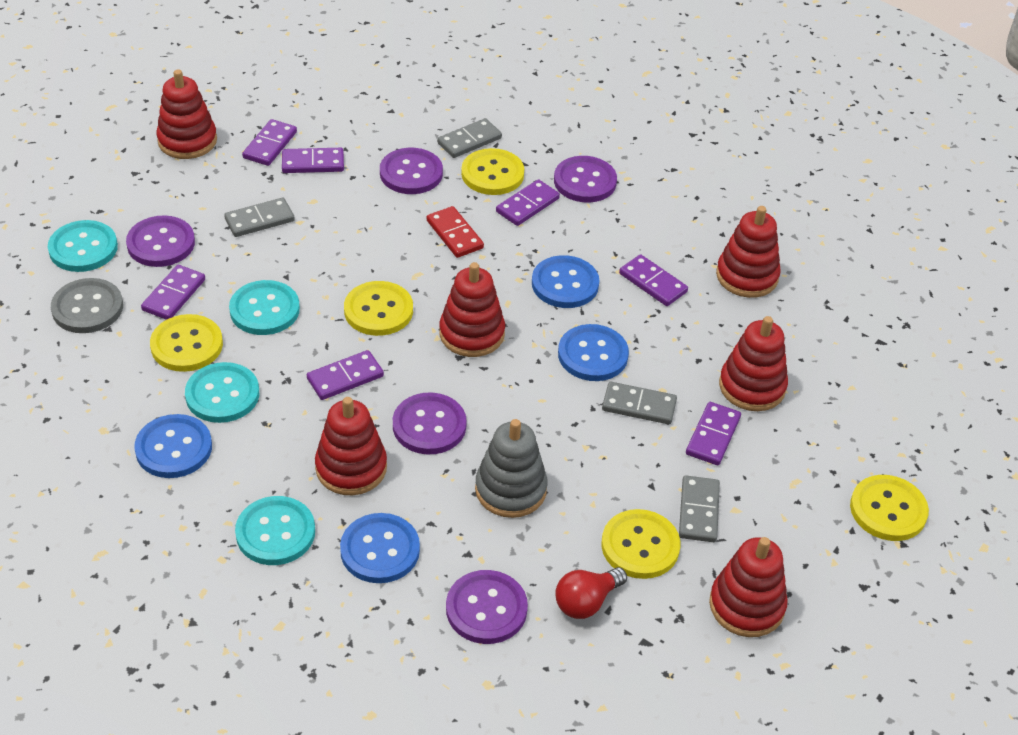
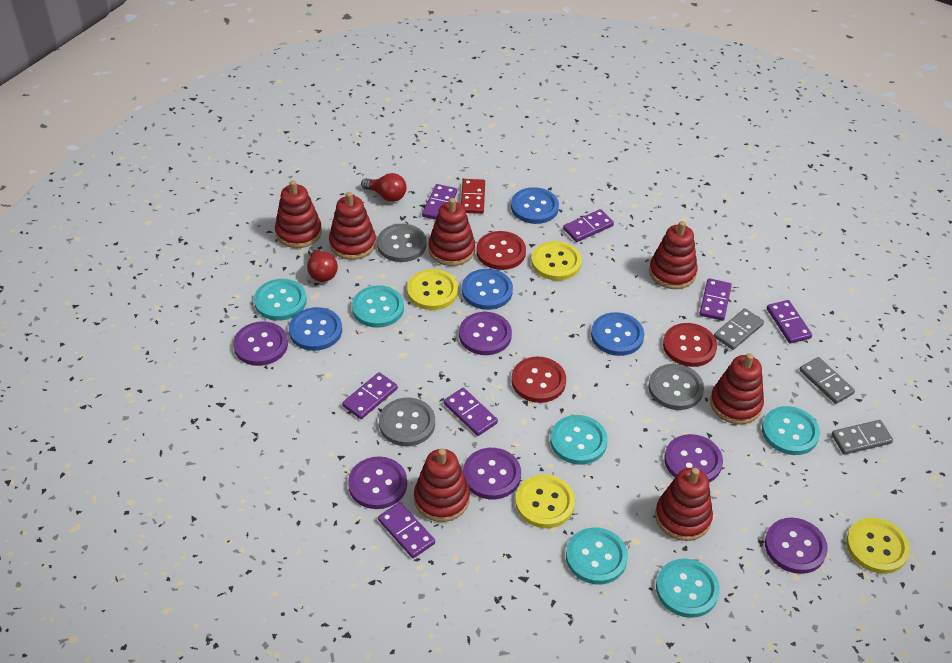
grey button: [51,278,123,333] = 1 -> [377,224,427,262] [379,397,435,446] [648,364,704,410] = 3
grey domino: [224,198,295,237] [437,118,502,158] [602,382,677,424] [679,476,720,542] = 4 -> [714,308,764,350] [799,357,855,404] [831,420,893,455] = 3
grey stacking toy: [475,419,548,518] = 1 -> none = 0
purple button: [126,215,195,267] [380,148,443,194] [393,393,467,454] [446,570,528,644] [554,156,617,203] = 5 -> [233,321,288,366] [348,456,407,509] [459,312,512,355] [463,448,521,499] [664,434,723,483] [765,518,828,574] = 6
red button: none = 0 -> [476,231,526,270] [512,357,566,403] [663,323,717,367] = 3
red light bulb: [555,567,627,619] = 1 -> [307,246,338,282] [361,173,407,202] = 2
red stacking toy: [157,70,217,159] [315,397,387,495] [440,262,505,357] [709,537,787,637] [716,206,781,298] [719,316,788,411] = 6 -> [275,180,322,248] [329,192,376,260] [414,448,470,522] [428,198,475,266] [649,221,698,289] [655,468,713,541] [710,353,764,425] = 7
turquoise button: [48,220,118,272] [185,362,259,423] [229,280,300,335] [235,496,315,565] = 4 -> [254,279,307,321] [352,285,404,328] [550,415,607,465] [566,527,628,585] [656,559,720,618] [762,406,820,455] = 6
yellow button: [150,314,223,372] [344,281,413,336] [461,148,524,195] [601,509,680,579] [850,475,929,541] = 5 -> [407,269,458,310] [515,475,575,528] [531,241,582,281] [846,518,910,574] = 4

